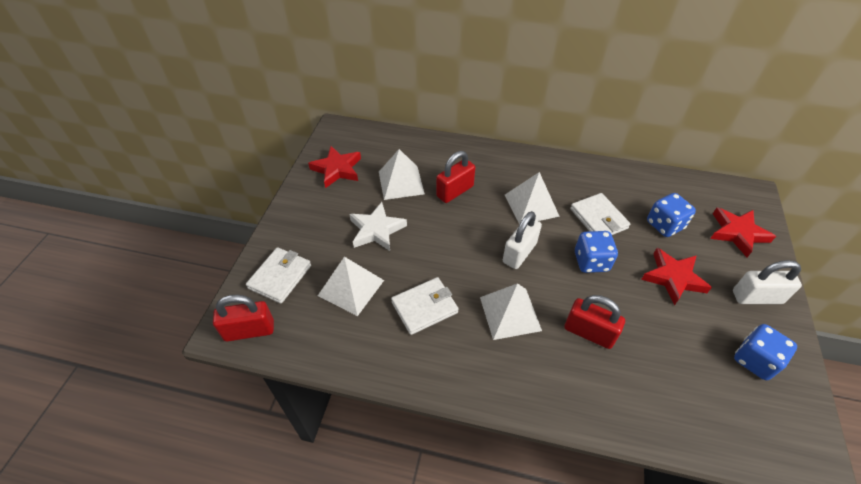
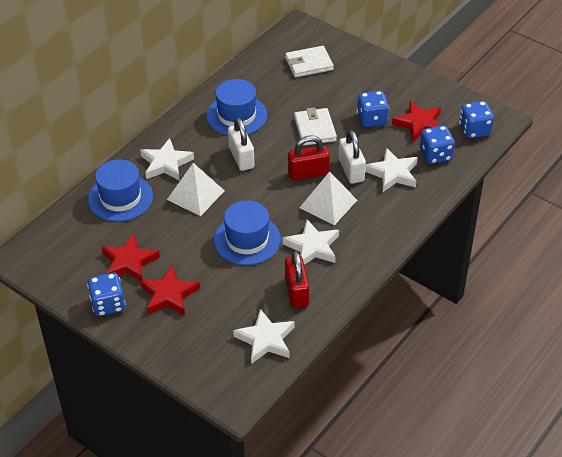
blue dice: [575,231,618,273] [647,193,696,237] [734,324,797,380] = 3 -> [87,272,125,316] [357,91,389,127] [420,125,455,164] [459,101,494,138] = 4
blue hat: none = 0 -> [88,159,153,222] [207,79,267,135] [214,200,281,265] = 3
red padlock: [213,295,274,342] [436,151,475,203] [564,295,625,349] = 3 -> [285,250,309,308] [288,135,329,180] = 2
white pyramid: [318,257,384,316] [379,149,425,200] [480,283,542,340] [505,172,560,225] = 4 -> [167,163,225,216] [299,172,357,225] = 2
white star: [350,202,407,251] = 1 -> [140,138,194,181] [233,309,294,364] [283,219,339,265] [365,148,418,192] = 4
white wallet: [246,247,311,304] [391,277,459,335] [570,193,630,235] = 3 -> [285,46,334,78] [294,107,337,146] = 2

